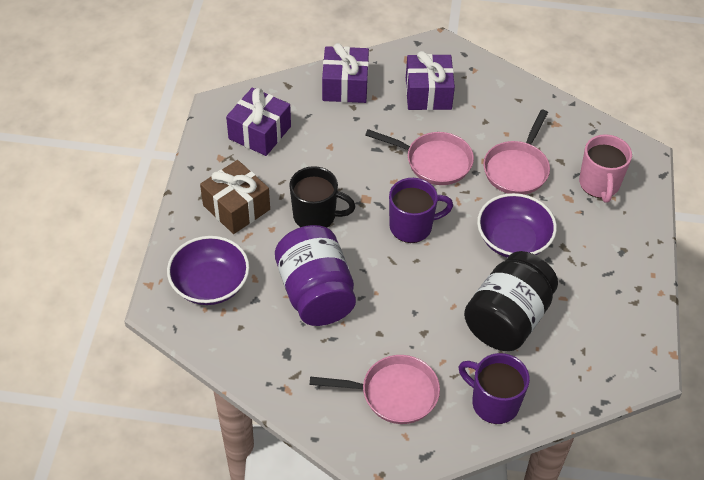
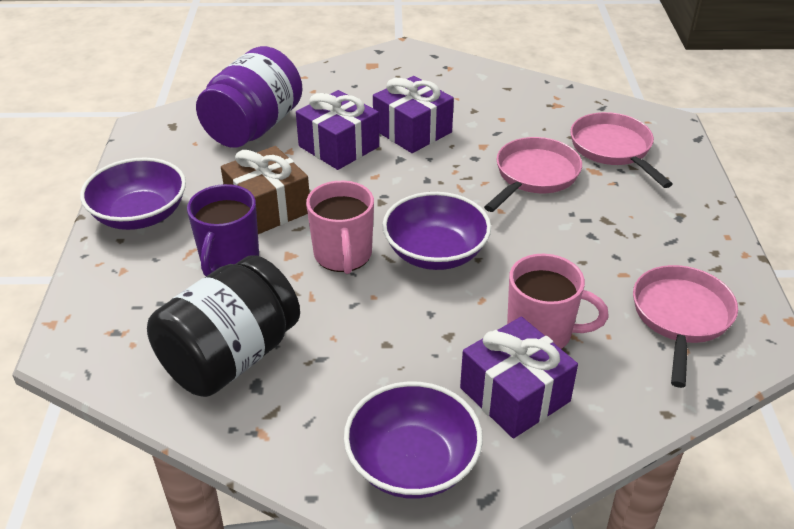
black mug: [289,166,356,228] = 1 -> none = 0
pink mug: [579,134,632,203] = 1 -> [306,181,374,274] [507,254,609,349] = 2
purple bowl: [167,236,249,305] [477,193,557,258] = 2 -> [80,158,186,230] [344,382,483,499] [382,192,491,270] = 3
purple mug: [389,178,453,243] [458,353,530,424] = 2 -> [187,184,259,276] = 1

